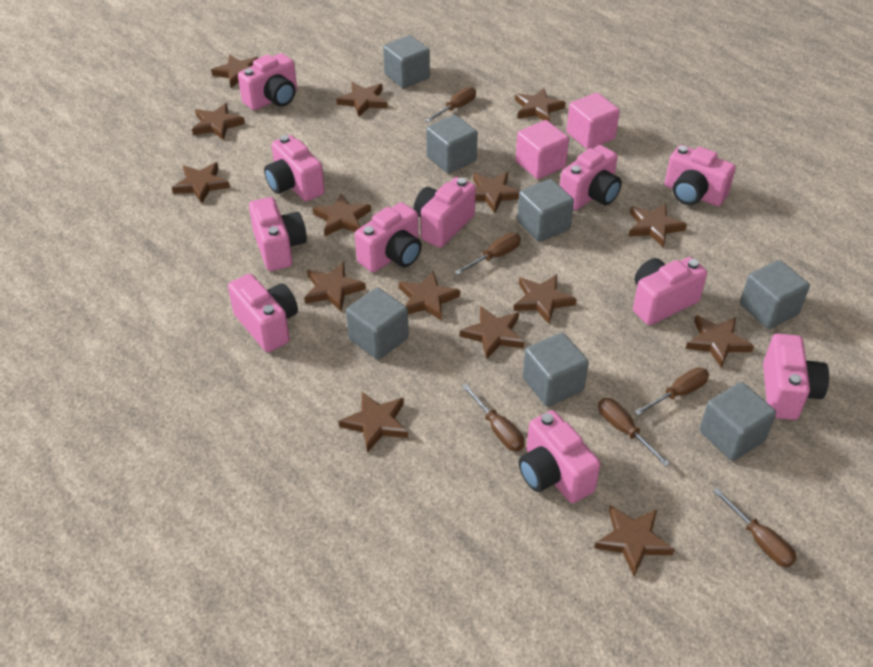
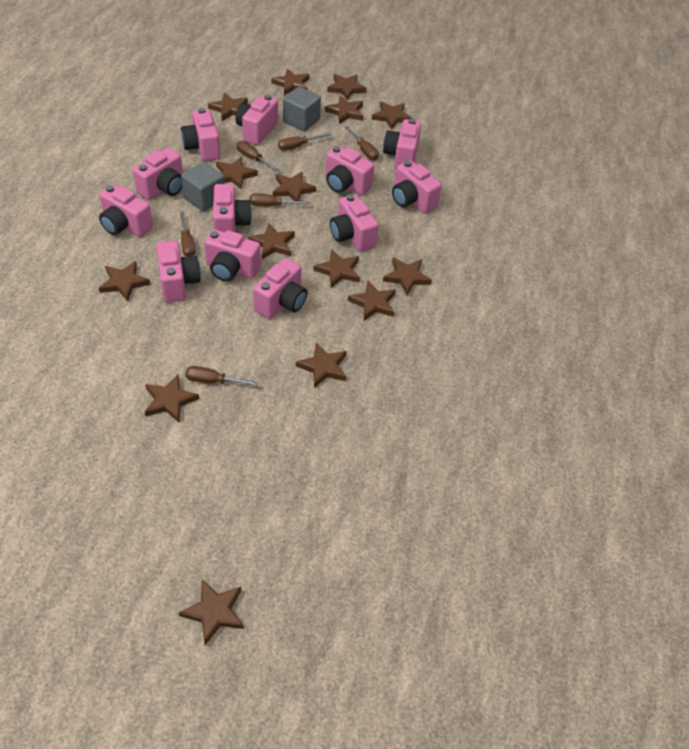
grey cube: [346,287,409,360] [383,35,430,88] [426,115,478,174] [517,179,574,242] [523,333,589,407] [700,382,776,461] [740,260,810,329] = 7 -> [181,162,224,212] [283,87,321,131] = 2
pink camera: [228,274,298,352] [238,53,297,110] [249,197,307,271] [264,135,325,201] [355,202,422,272] [414,177,476,248] [519,410,601,503] [560,145,622,210] [633,257,707,325] [665,145,736,206] [763,333,829,420] = 11 -> [99,184,153,237] [133,148,183,200] [157,241,201,302] [181,108,220,161] [204,229,261,281] [213,184,252,232] [235,94,278,145] [253,258,307,319] [325,145,374,195] [330,194,379,252] [383,118,421,169] [392,160,442,213] = 12
pink cube: [516,120,569,179] [567,93,620,149] = 2 -> none = 0

